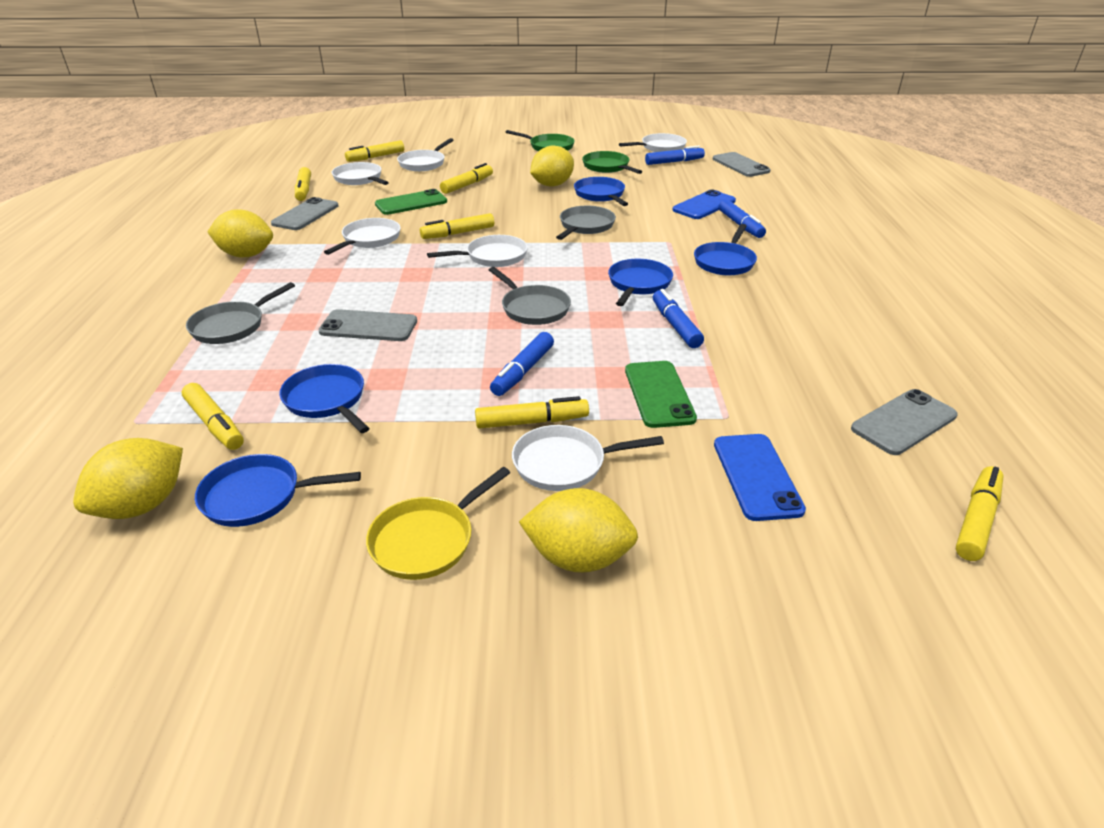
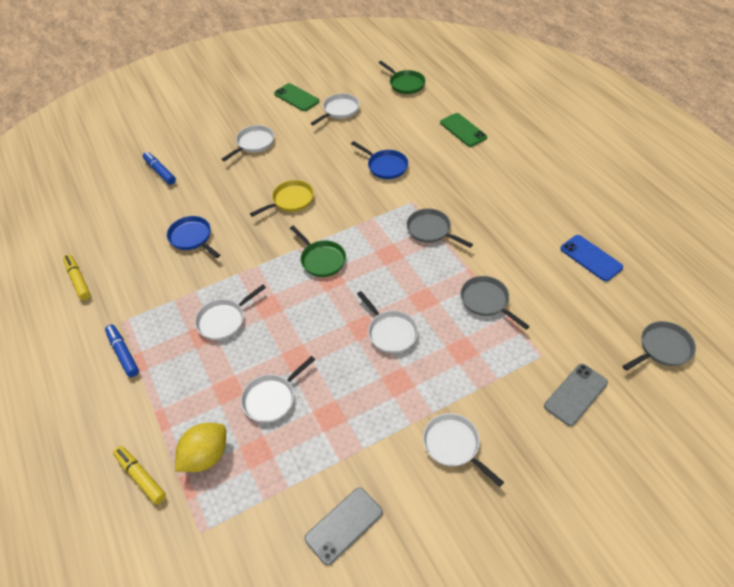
blue marker: [490,332,554,396] [645,146,705,165] [653,289,704,348] [719,199,766,238] = 4 -> [105,325,139,377] [143,152,176,185] = 2
blue pan: [195,454,361,527] [279,364,370,433] [574,177,628,206] [608,259,673,306] [694,224,757,275] = 5 -> [167,216,220,258] [351,141,408,179] = 2
blue phone: [672,189,736,219] [714,434,806,521] = 2 -> [560,235,623,281] = 1
grey phone: [271,197,339,230] [318,309,417,341] [713,152,771,177] [851,389,958,455] = 4 -> [304,487,383,565] [544,364,608,426] = 2
yellow lemon: [73,438,183,519] [208,209,273,257] [519,488,638,573] [530,146,574,187] = 4 -> [175,423,226,472] = 1
yellow marker: [181,383,244,450] [295,167,311,201] [345,140,404,162] [420,213,494,239] [440,163,493,194] [475,396,589,429] [956,466,1004,561] = 7 -> [63,255,91,300] [113,446,166,504] = 2

